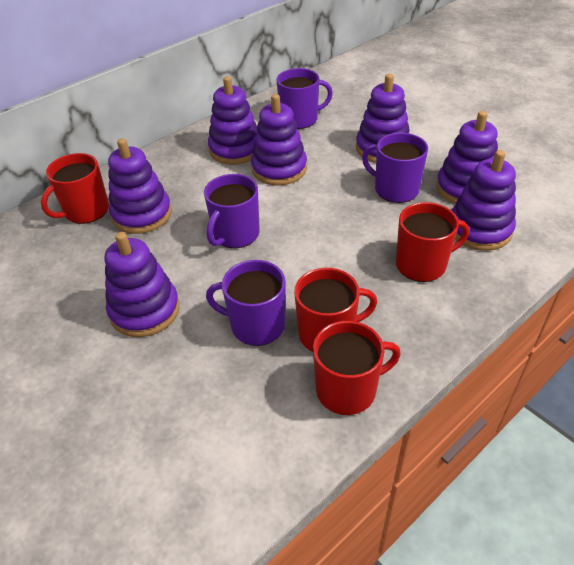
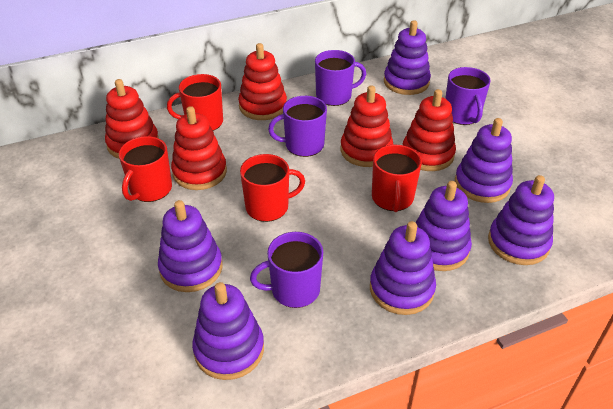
red stacking toy: none = 0 -> [105,79,159,159] [171,106,227,190] [238,43,287,120] [340,85,393,167] [403,89,456,171] = 5

